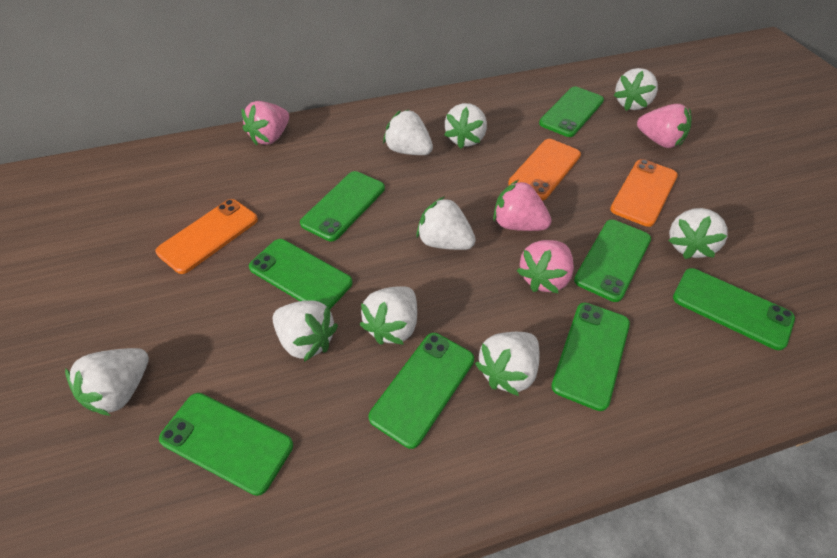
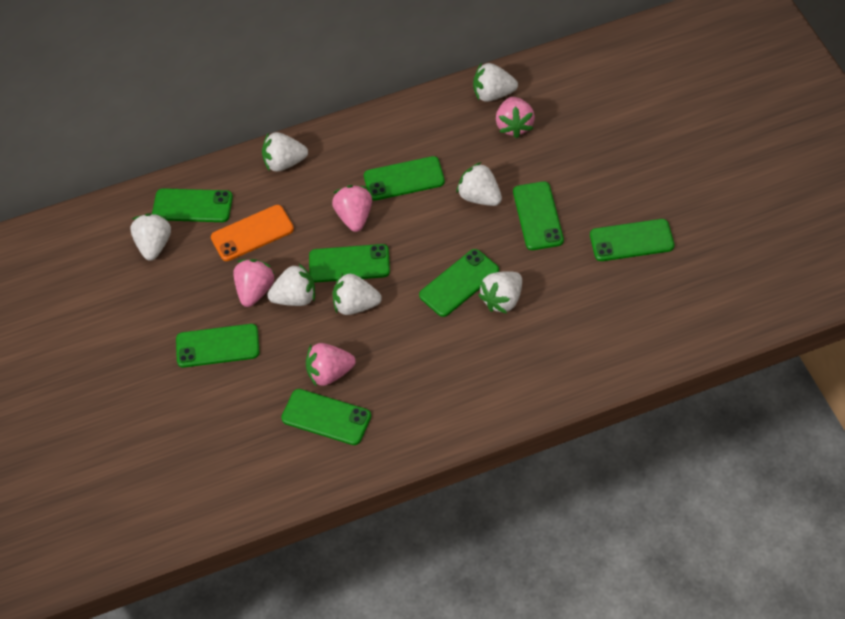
orange phone: [155,199,258,274] [508,139,581,201] [610,159,678,227] = 3 -> [211,205,294,261] = 1
white strawberry: [65,348,149,416] [273,300,338,362] [360,286,417,345] [383,109,433,155] [416,196,476,250] [444,103,487,149] [475,332,540,396] [613,68,658,111] [668,208,728,259] = 9 -> [130,213,171,261] [262,132,308,172] [267,264,315,306] [333,273,382,315] [456,162,502,206] [473,63,518,102] [478,271,522,314] = 7

